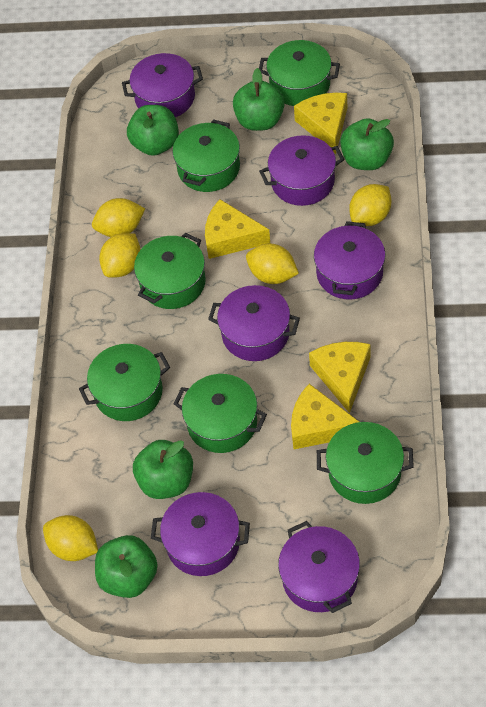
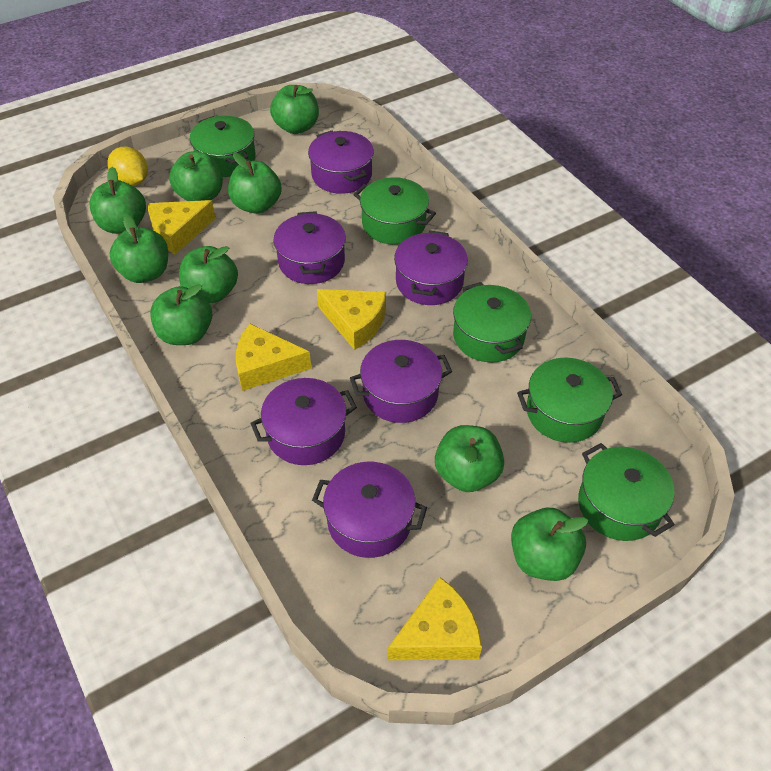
green apple: [95,535,158,598] [127,105,179,156] [133,440,193,499] [233,68,285,131] [340,118,394,170] = 5 -> [89,167,146,234] [110,214,168,283] [150,284,212,345] [169,152,223,201] [179,246,238,303] [228,153,282,214] [270,85,319,134] [435,425,504,492] [511,508,588,581] = 9
green pot: [79,344,170,421] [134,233,206,309] [173,119,240,192] [174,374,267,453] [259,40,340,106] [317,422,414,504] = 6 -> [190,116,256,177] [354,177,436,245] [453,282,531,363] [517,358,622,443] [578,443,675,541] = 5
yellow lemon: [43,515,98,561] [92,198,145,237] [99,233,141,278] [246,244,299,284] [349,184,391,226] = 5 -> [107,147,148,186] = 1

